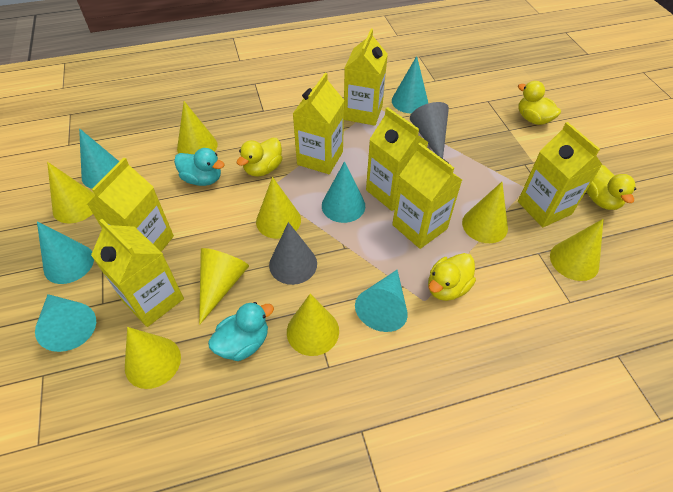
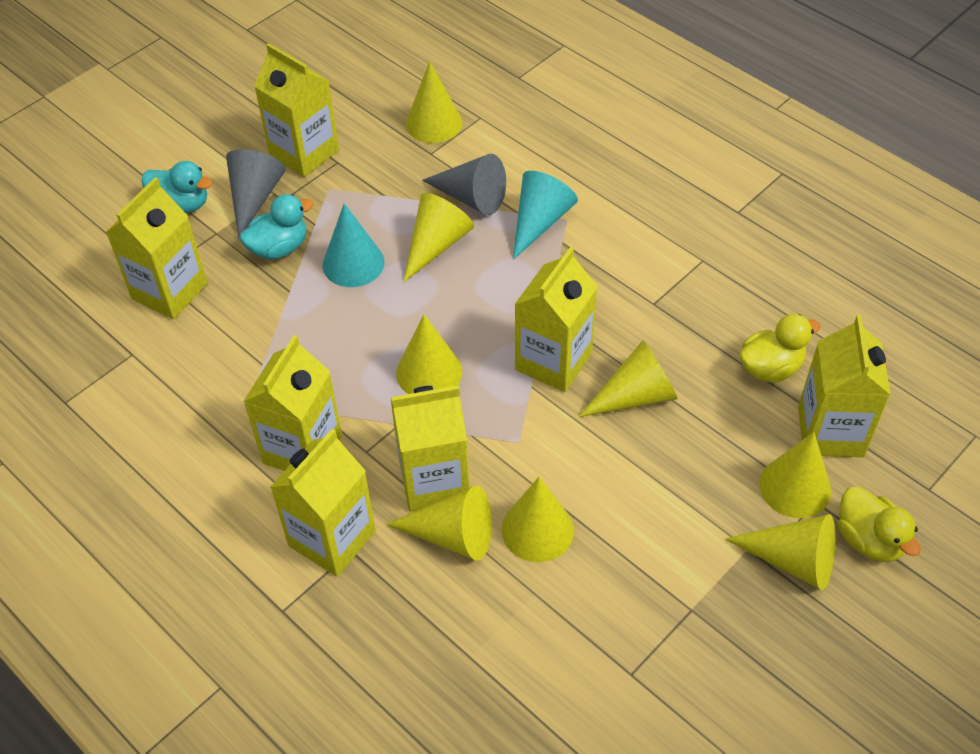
turquoise cone: [35,294,96,352] [37,221,94,284] [79,128,120,189] [322,161,365,223] [355,270,408,332] [392,56,428,113] = 6 -> [323,203,384,287] [513,171,578,260] = 2
yellow duck: [237,138,282,177] [428,253,476,301] [518,81,561,125] [586,165,636,210] = 4 -> [739,314,821,383] [837,486,921,562] = 2

